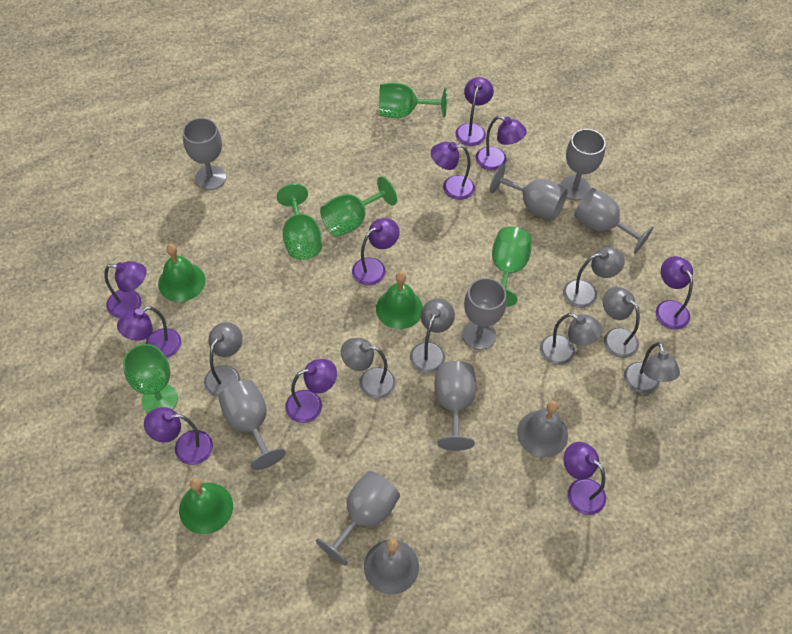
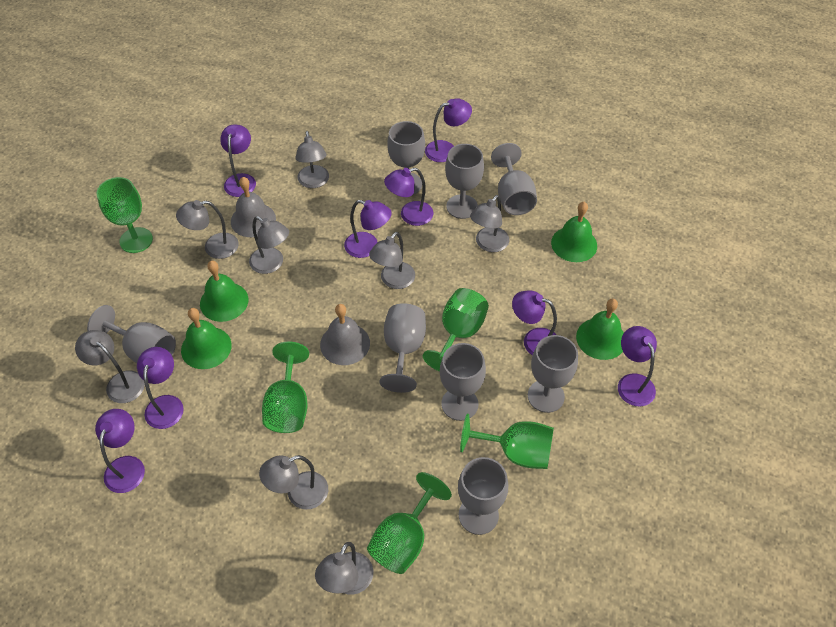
green bell: [158,244,205,302] [179,478,233,534] [376,272,423,329] = 3 -> [181,308,232,369] [200,261,249,322] [551,202,597,262] [576,298,624,360] = 4
grey lamp: [204,322,243,397] [341,338,396,399] [410,299,455,373] [540,313,603,365] [563,247,625,308] [603,287,640,358] [624,342,680,394] = 7 -> [75,330,145,403] [176,200,239,259] [249,216,289,274] [259,455,328,510] [295,131,329,188] [315,542,373,595] [369,232,415,289] [470,195,509,252] = 8
purple lamp: [104,261,147,318] [117,306,181,358] [144,407,213,465] [285,359,337,423] [352,218,400,285] [431,142,475,200] [455,77,494,146] [476,116,527,170] [564,442,606,515] [655,256,693,330] = 10 -> [95,409,145,493] [137,347,184,429] [220,124,256,197] [344,200,392,258] [384,168,433,226] [425,98,472,162] [512,290,557,355] [618,326,657,406] = 8

